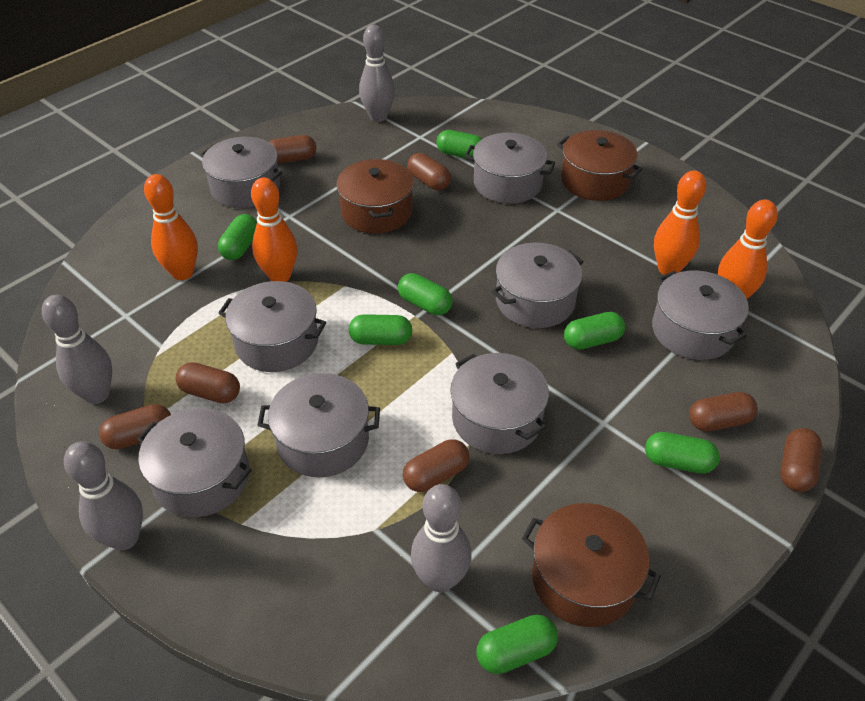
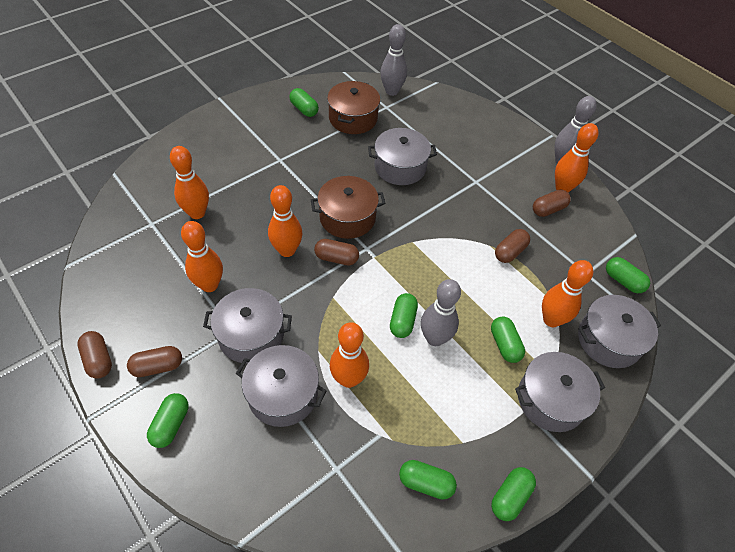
brown capsule: [99,404,171,450] [176,362,240,403] [269,135,316,164] [403,439,469,492] [407,153,451,190] [689,392,758,432] [780,428,822,492] = 7 -> [77,331,112,379] [127,346,182,377] [314,239,359,266] [495,229,530,263] [533,190,571,217] = 5
brown pot: [336,159,414,234] [522,503,661,627] [557,130,643,201] = 3 -> [311,176,385,239] [327,81,380,134] = 2
grey bowling pin: [42,295,112,404] [64,441,143,550] [359,25,395,122] [411,484,472,592] = 4 -> [380,24,407,96] [421,279,461,346] [554,96,596,164] = 3
grey pot: [137,408,252,517] [201,137,282,208] [219,281,326,372] [258,373,380,478] [450,353,549,454] [465,133,555,204] [492,243,584,328] [652,270,749,360] = 8 -> [203,288,292,364] [236,345,327,427] [368,128,437,185] [515,352,605,432] [578,295,661,368] = 5
orange bowling pin: [144,174,198,280] [251,177,298,282] [654,170,706,275] [718,200,778,299] = 4 -> [170,146,209,219] [181,221,223,292] [268,185,302,257] [330,322,369,388] [542,260,593,327] [555,123,599,193] = 6

